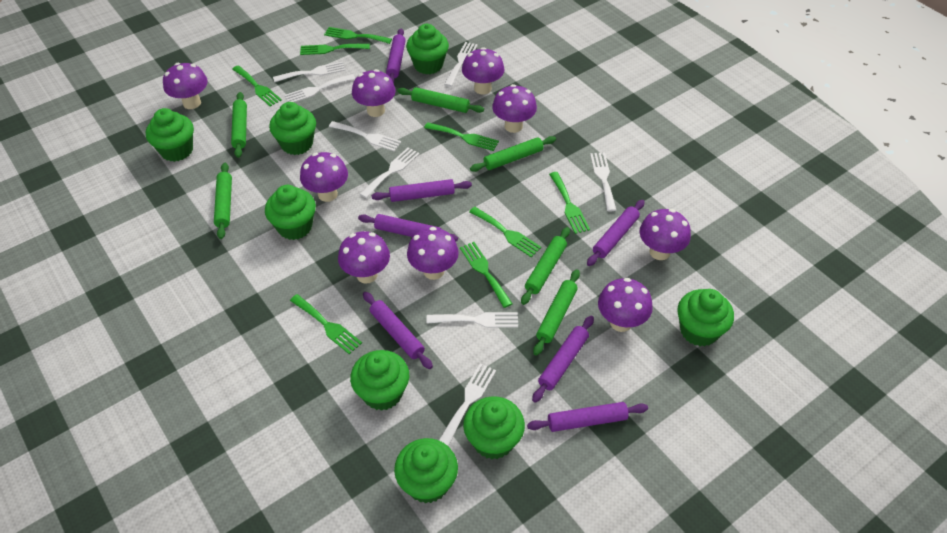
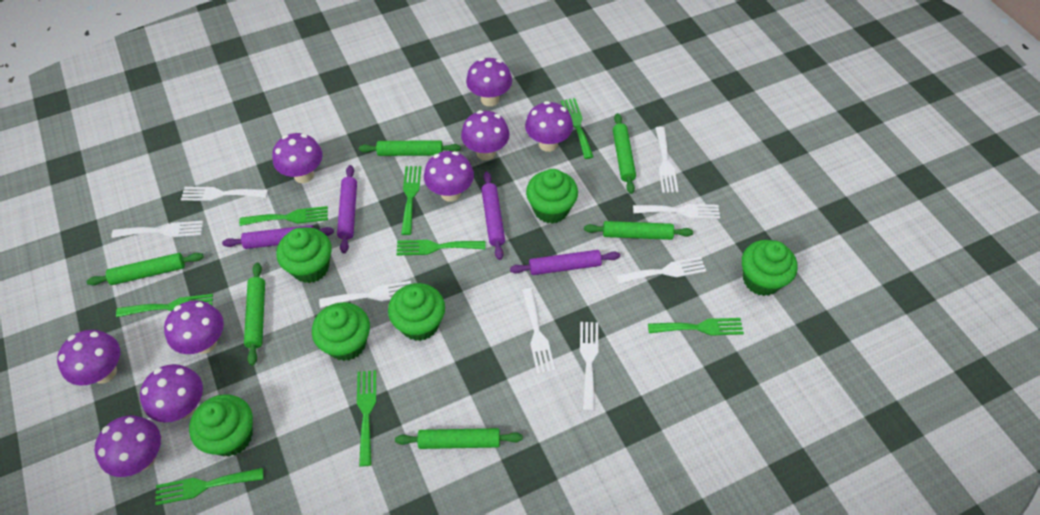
green cupcake: [146,108,194,162] [265,185,316,240] [269,102,316,155] [350,350,409,411] [394,438,458,504] [406,24,449,74] [463,396,525,459] [678,289,734,346] = 8 -> [189,394,253,457] [277,227,332,283] [312,302,370,361] [388,283,445,341] [526,169,578,224] [742,240,798,296] = 6
purple rolling pin: [358,214,458,242] [363,292,433,369] [372,179,472,202] [386,28,406,83] [527,402,648,432] [532,316,594,403] [587,200,645,266] = 7 -> [222,225,334,249] [337,165,357,253] [481,172,505,260] [510,250,620,275] = 4

